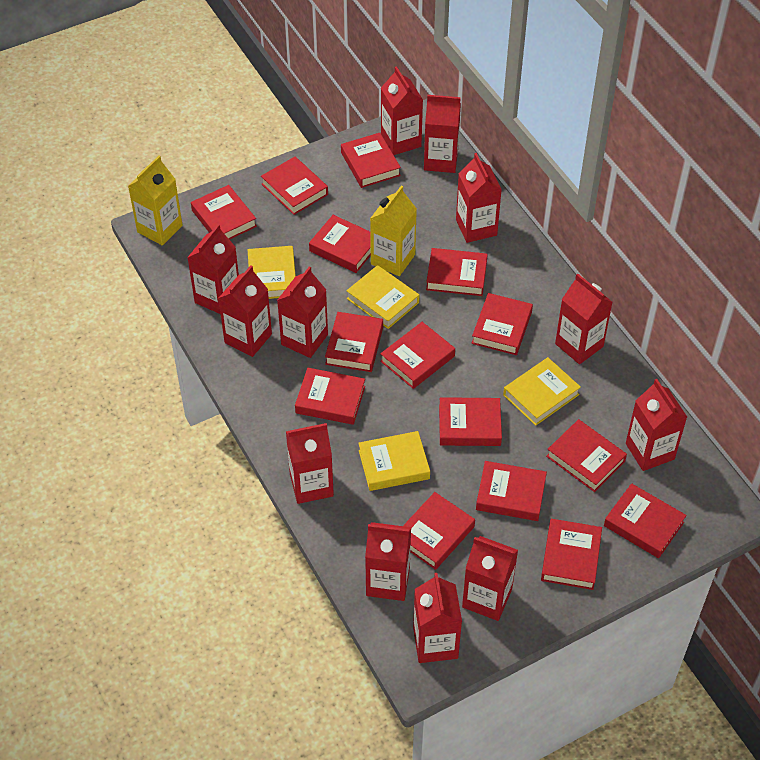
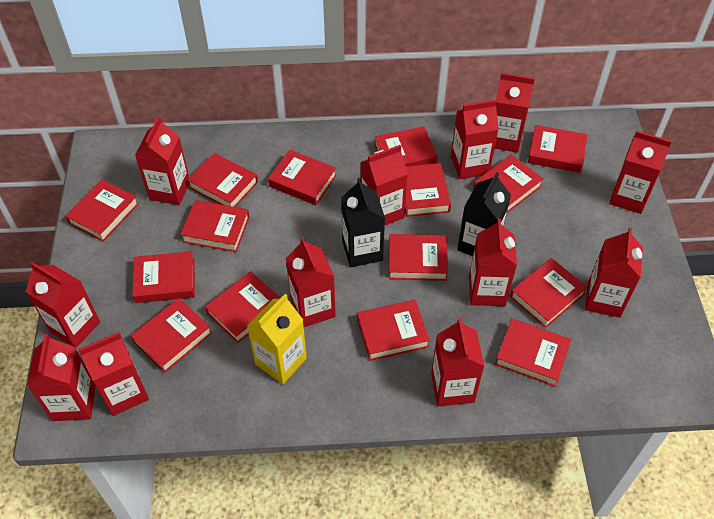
black carton: none = 0 -> [341,178,385,267] [457,172,511,256] = 2
yellow book: [248,246,296,299] [346,265,419,329] [358,431,430,491] [503,357,581,426] = 4 -> none = 0
yellow carton: [128,156,183,246] [370,186,417,276] = 2 -> [247,294,307,384] = 1

